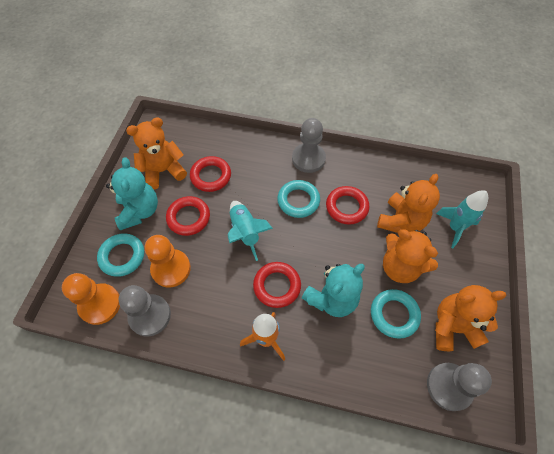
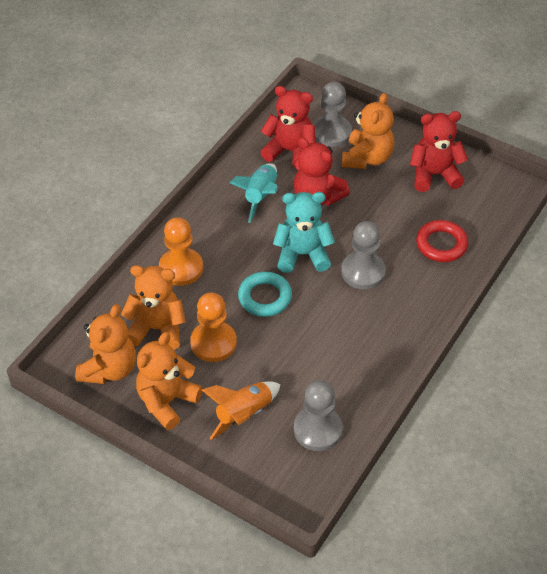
red ring: [166,196,210,236] [190,156,231,192] [253,262,301,308] [326,186,369,225] = 4 -> [416,220,468,262] = 1
red teddy bear: none = 0 -> [260,86,316,168] [293,137,350,206] [410,111,468,192] = 3
turquoise ring: [97,233,144,277] [277,180,320,218] [371,289,421,339] = 3 -> [238,272,292,317] = 1
turquoise rocket: [227,201,273,261] [436,190,488,248] = 2 -> [229,163,278,223] = 1
turquoise teddy bear: [106,157,158,230] [302,264,365,317] = 2 -> [273,192,335,273] = 1

